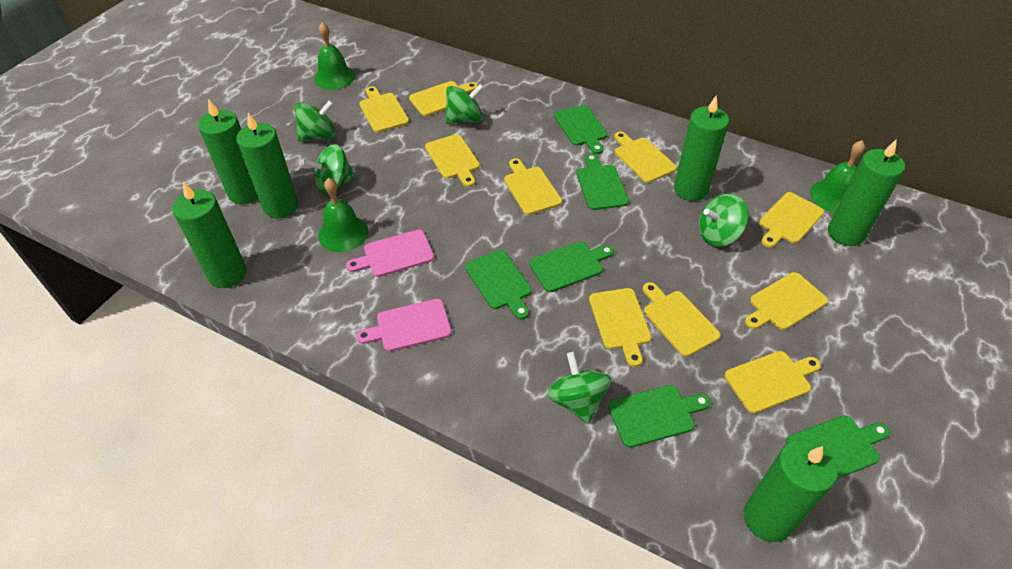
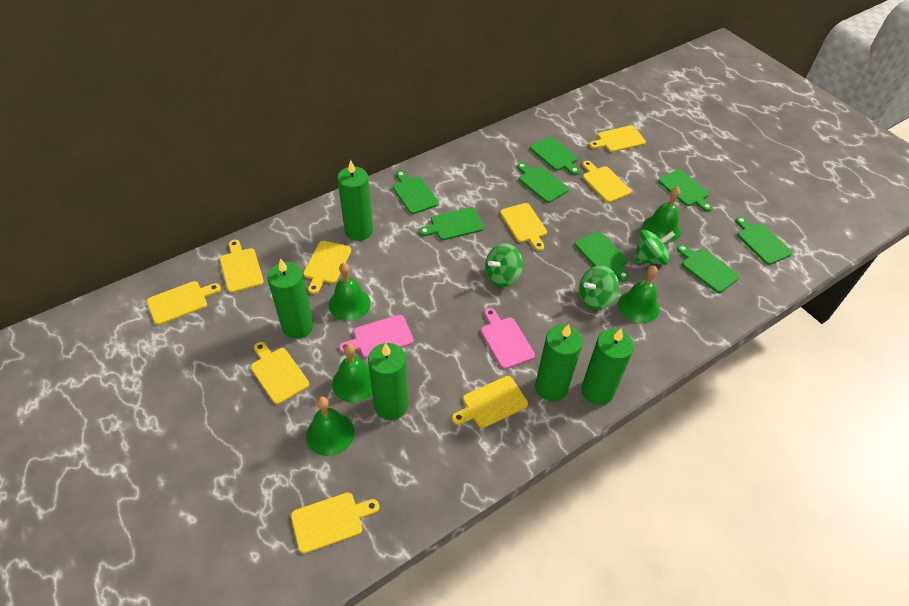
green bell: [314,22,355,90] [318,178,368,252] [810,140,865,213] = 3 -> [306,397,354,456] [329,263,371,321] [332,344,372,403] [618,266,660,323] [643,187,681,243] = 5
green candle: [172,182,246,288] [198,99,258,205] [236,113,298,218] [674,96,729,201] [744,439,838,542] [828,139,905,246] = 6 -> [267,259,314,339] [337,160,373,241] [368,343,408,420] [535,324,583,401] [581,328,634,405] = 5
green cutting board: [465,250,532,319] [529,242,614,292] [554,105,607,154] [576,154,629,210] [608,385,710,448] [786,415,890,479] = 6 -> [393,170,439,214] [419,207,484,240] [517,162,569,203] [530,137,580,175] [575,231,629,281] [658,169,712,212] [677,244,739,293] [735,217,792,265] = 8
green spinning top: [294,100,336,141] [303,144,355,194] [446,84,484,124] [547,352,611,424] [699,194,749,247] = 5 -> [485,243,523,287] [579,266,619,310] [634,230,675,265] = 3
yellow cutting board: [359,86,409,133] [409,81,478,116] [425,134,480,187] [504,158,562,215] [589,288,652,367] [614,132,677,183] [643,282,720,357] [725,351,821,413] [745,272,828,330] [759,192,824,248] = 10 -> [147,281,221,325] [220,240,264,293] [251,342,309,404] [291,493,379,554] [303,241,351,294] [452,376,528,428] [500,203,547,251] [582,161,631,203] [589,125,646,152] = 9

